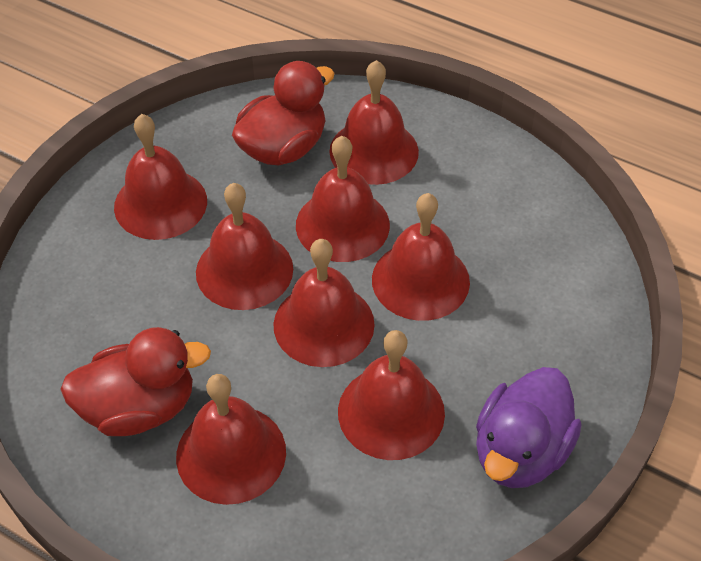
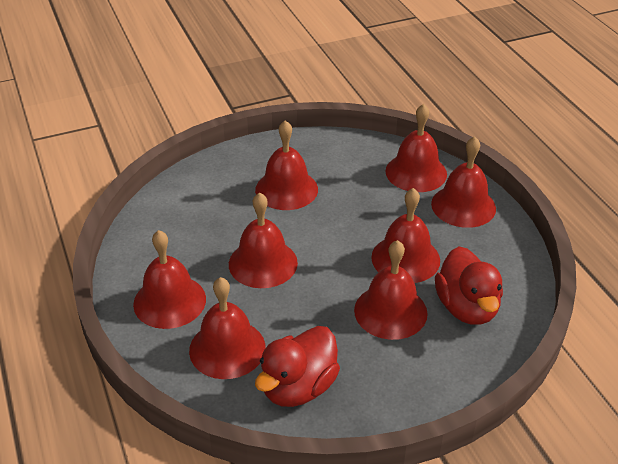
purple duck: [476,367,582,488] = 1 -> none = 0

